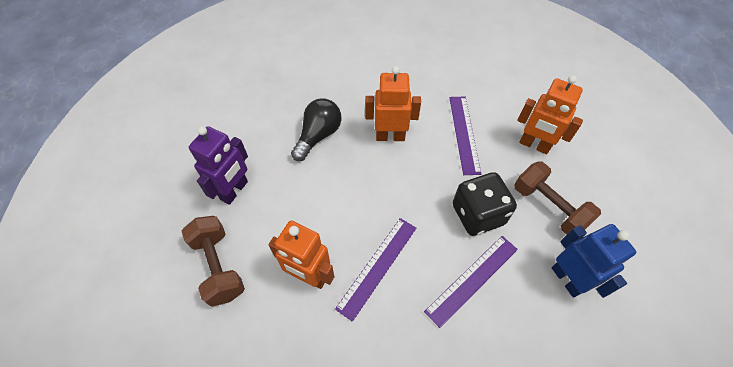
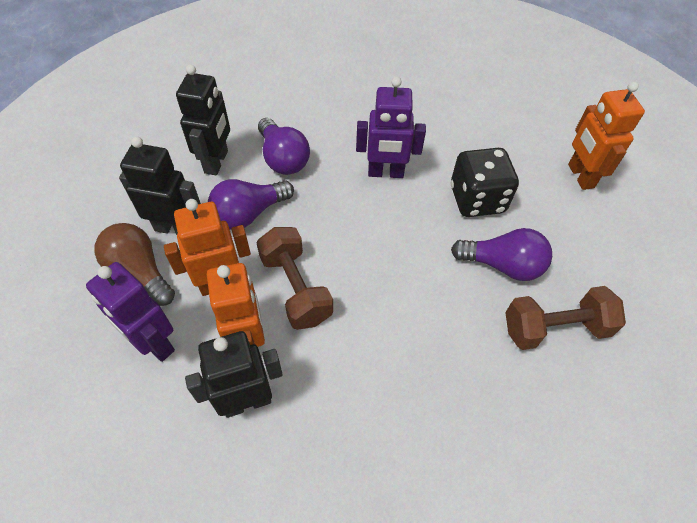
black light bulb: [291,98,342,161] = 1 -> none = 0
black robot: none = 0 -> [119,137,201,235] [176,64,230,175] [185,331,283,418] = 3
blue robot: [552,224,636,298] = 1 -> none = 0
brown light bulb: none = 0 -> [94,223,175,306] = 1
purple light bulb: none = 0 -> [208,179,294,230] [258,118,310,175] [451,228,552,281] = 3
purple robot: [189,126,248,205] = 1 -> [86,262,175,362] [356,77,426,178] = 2
purple ruler: [335,218,416,322] [424,236,518,328] [449,97,481,175] = 3 -> none = 0

